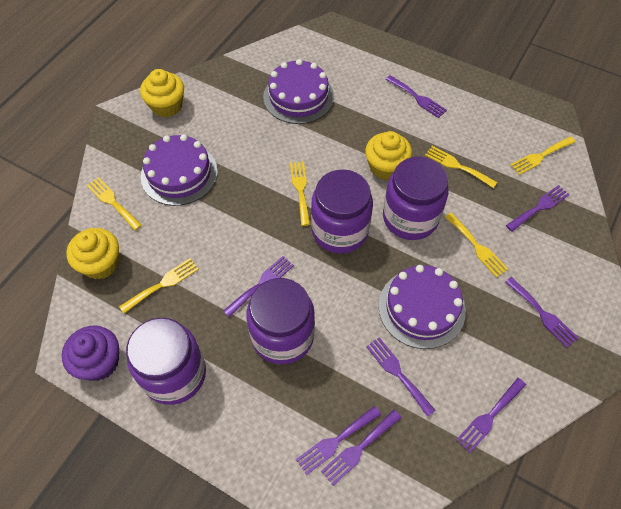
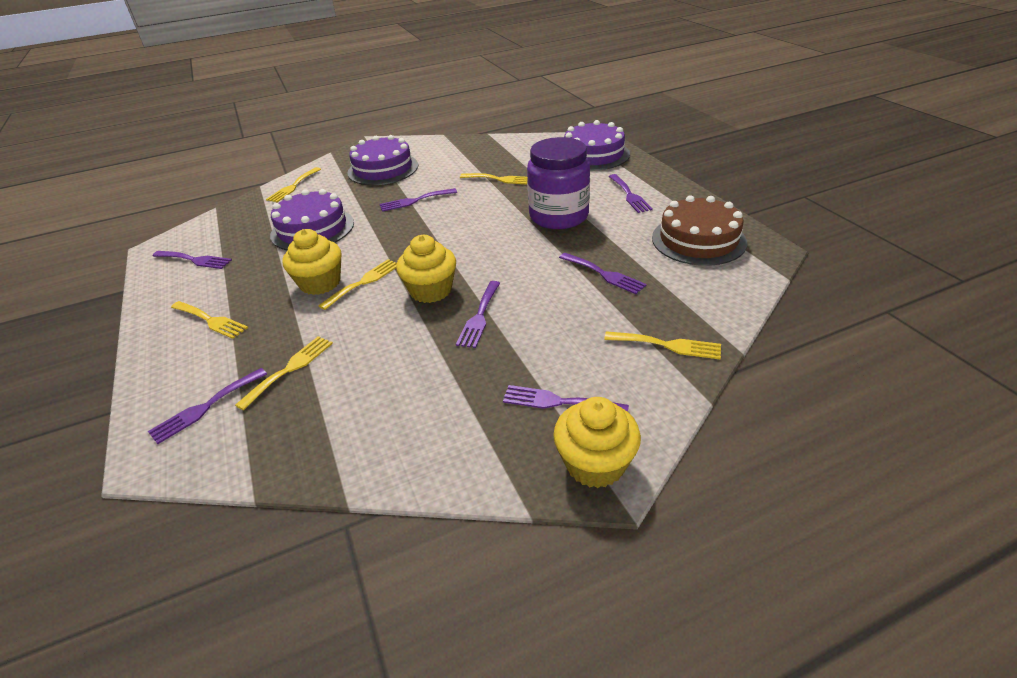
brown cake: none = 0 -> [652,195,747,266] = 1
purple cupcake: [62,326,119,381] = 1 -> none = 0
purple fork: [223,256,294,318] [296,406,381,475] [321,410,401,486] [366,337,436,417] [385,75,447,118] [456,378,526,453] [505,277,578,348] [506,185,570,232] = 8 -> [148,368,267,444] [153,251,232,269] [380,188,457,212] [456,281,500,348] [503,385,629,412] [559,253,647,294] [609,174,653,213] = 7
purple jar: [126,318,206,405] [246,278,315,364] [311,169,373,253] [383,156,448,240] = 4 -> [527,137,590,229] = 1

